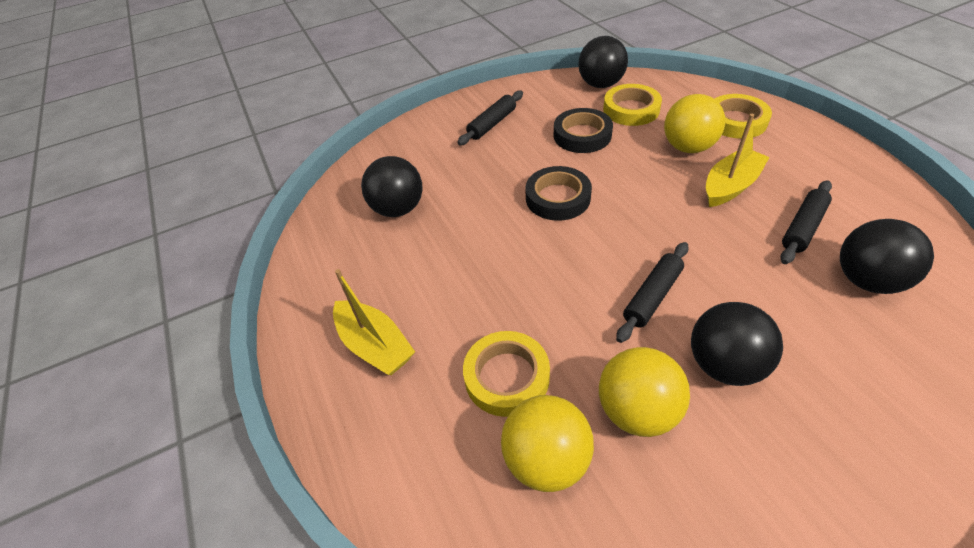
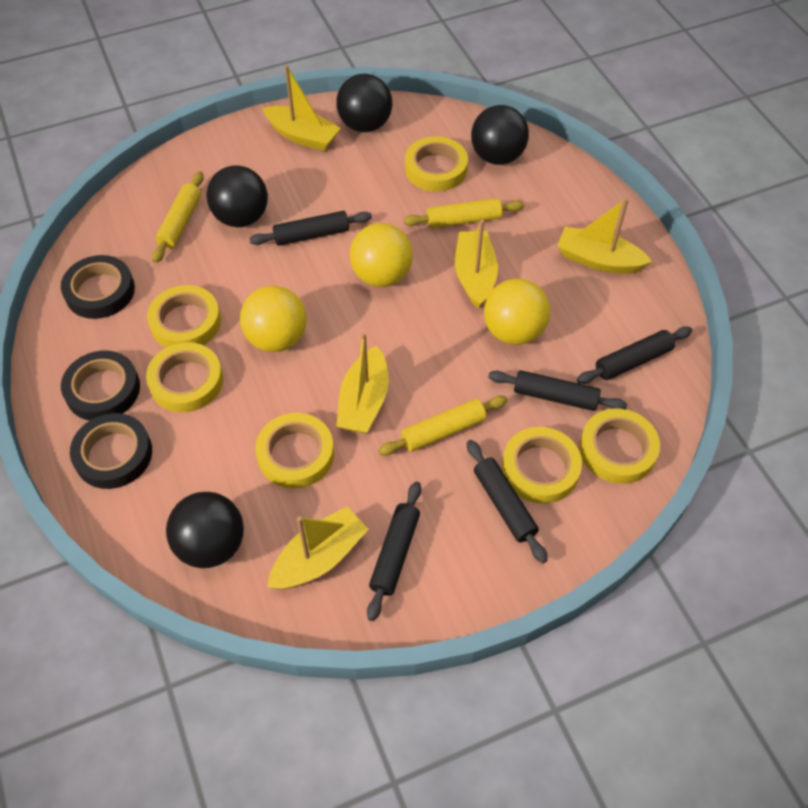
black rolling pin: [457,91,523,145] [616,242,689,343] [780,180,832,264] = 3 -> [249,211,372,246] [367,481,421,621] [467,440,548,563] [488,370,627,411] [577,327,692,384] = 5
black tape: [526,166,592,221] [554,108,613,153] = 2 -> [61,255,135,319] [61,351,140,421] [70,413,152,489] = 3
yellow boat: [333,269,415,375] [706,114,770,207] = 2 -> [263,65,341,151] [267,506,369,589] [336,332,389,434] [455,220,498,308] [557,198,652,274] = 5
yellow rolling pin: none = 0 -> [152,171,204,263] [378,396,508,455] [403,198,525,228] = 3
yellow tape: [463,331,550,417] [603,84,662,126] [715,94,772,139] = 3 -> [146,342,223,413] [147,285,221,348] [255,413,334,489] [405,136,468,192] [502,427,582,504] [579,409,660,484] = 6

